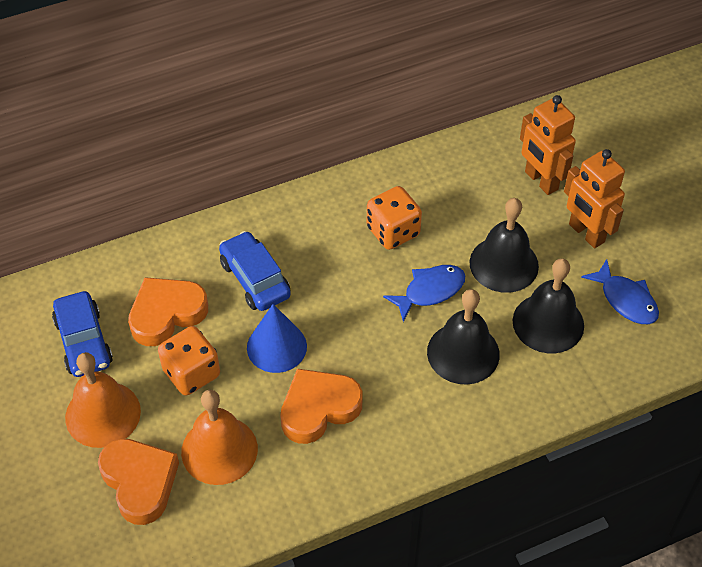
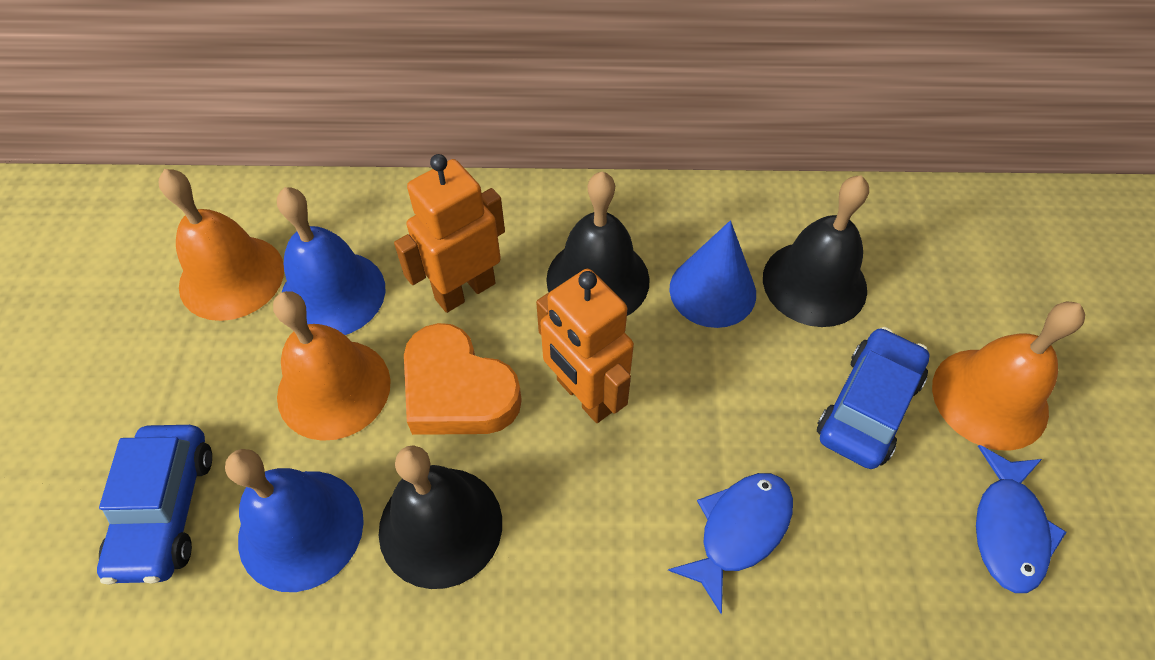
blue bell: none = 0 -> [225,449,364,592] [277,187,385,335] = 2
orange bell: [65,352,141,448] [181,390,258,485] = 2 -> [159,169,284,321] [273,291,391,441] [932,302,1085,451] = 3
orange dice: [158,326,220,396] [367,186,422,250] = 2 -> none = 0
orange heart: [98,439,179,525] [128,277,208,346] [280,369,363,444] = 3 -> [404,323,522,435] = 1

